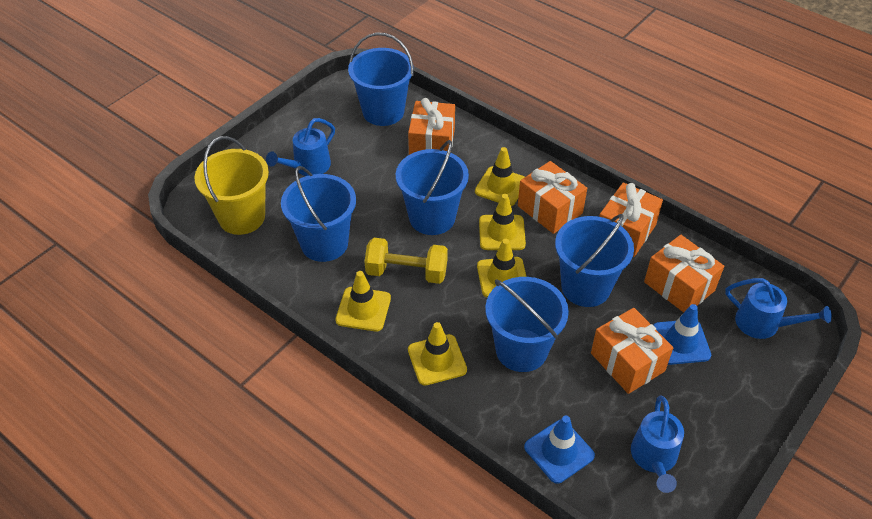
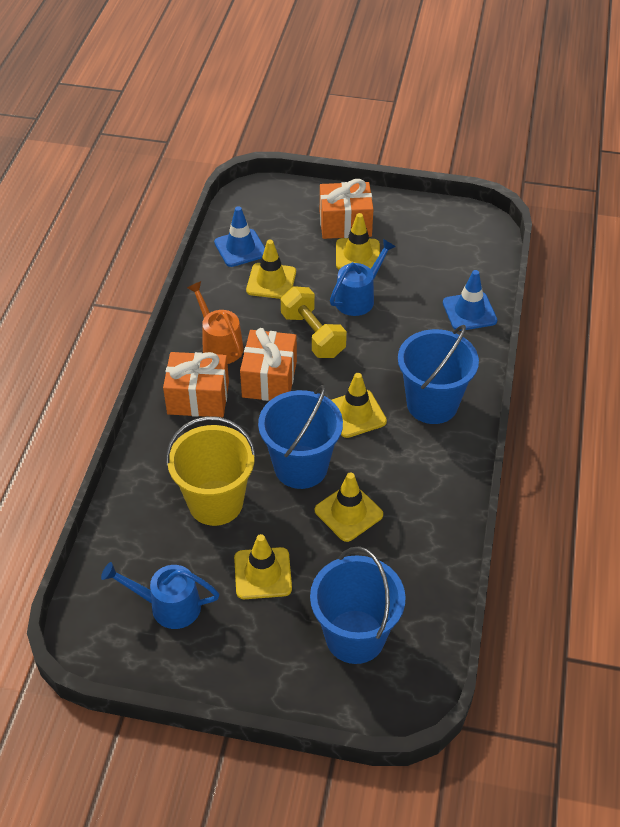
blue bucket: [281,166,356,262] [348,32,414,126] [396,140,469,235] [485,277,569,372] [555,214,634,307] = 5 -> [258,385,343,489] [310,546,406,664] [398,325,479,424] = 3
blue watering can: [266,118,335,176] [631,395,684,493] [725,278,832,339] = 3 -> [101,562,219,629] [330,239,396,316] = 2
orange gift: [408,98,455,155] [518,161,587,234] [591,308,673,394] [599,182,663,257] [644,235,724,313] = 5 -> [163,352,229,417] [240,328,297,401] [320,179,373,239] = 3
orange watering can: none = 0 -> [187,281,244,364] = 1

